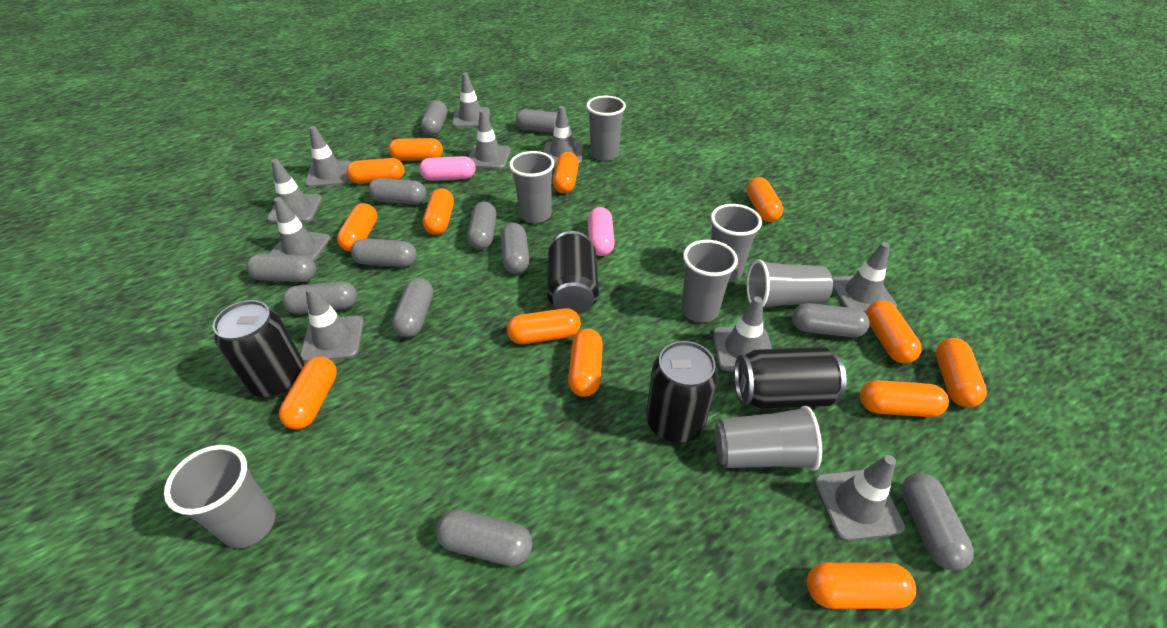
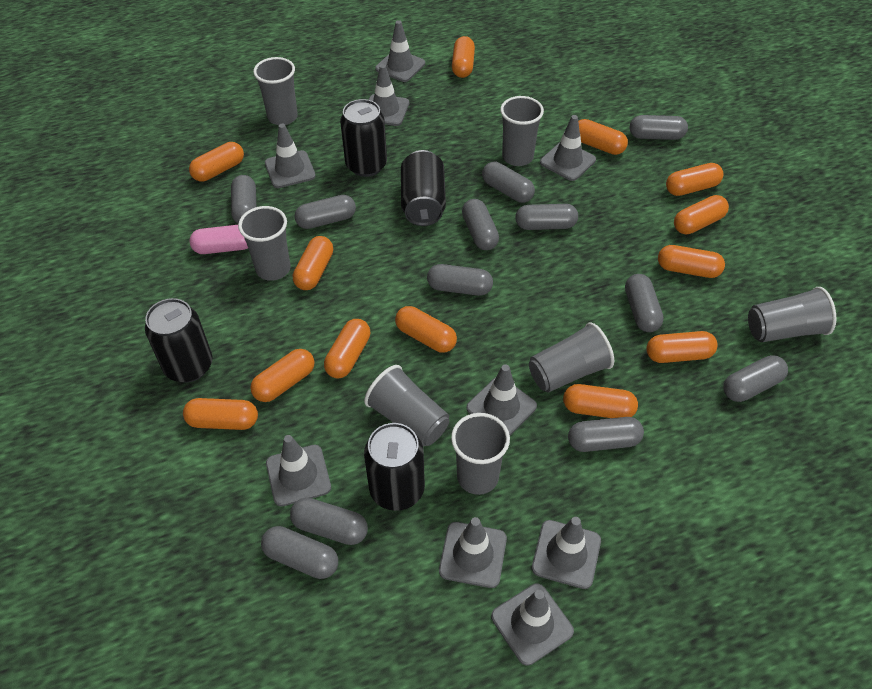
grey traffic cone: [267,159,322,223] [269,197,331,261] [300,286,364,362] [305,126,351,187] [452,72,490,128] [468,110,511,169] [544,106,583,164] [712,296,772,371] [814,455,905,541] [832,242,897,313] = 10 -> [265,124,316,188] [266,435,331,507] [369,64,409,126] [375,20,425,82] [439,517,507,588] [466,364,537,435] [491,583,574,666] [532,517,601,589] [540,115,596,181] = 9
pink capsule: [419,156,476,181] [588,207,615,256] = 2 -> [189,225,248,254] = 1

